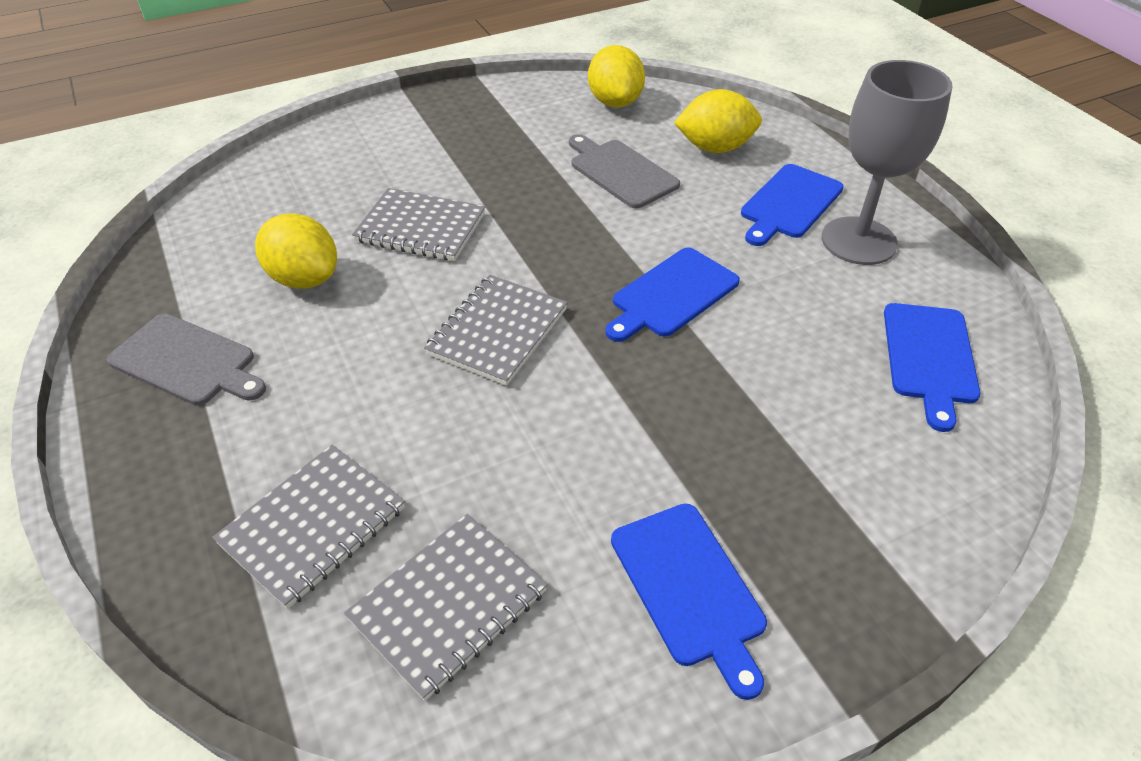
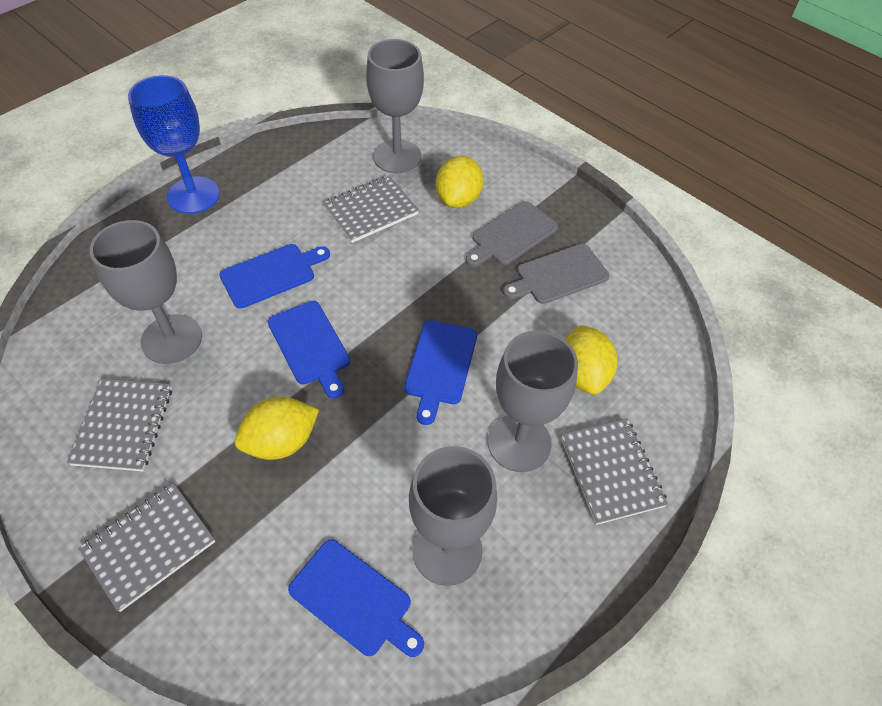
blue goblet: none = 0 -> [128,75,220,214] = 1
grey goblet: [822,60,953,265] = 1 -> [90,220,202,364] [366,39,424,173] [409,446,497,586] [488,330,578,472] = 4

